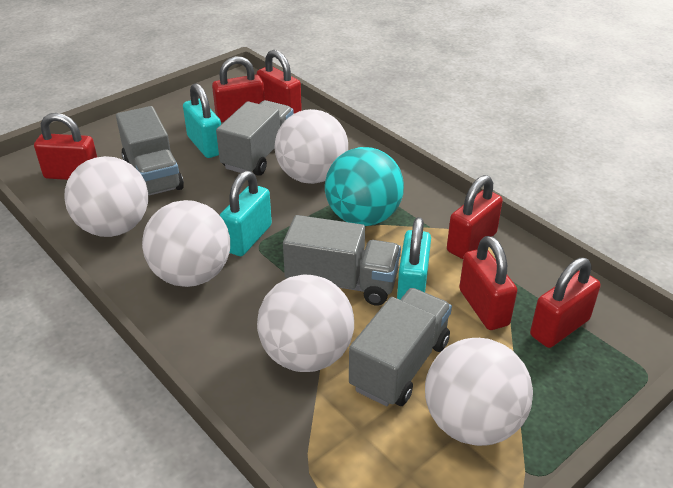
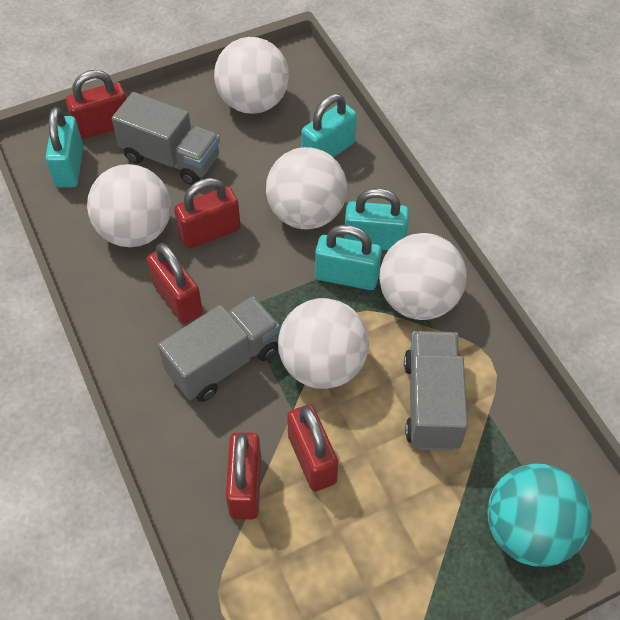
grey truck: [116,106,184,195] [216,100,294,176] [283,215,401,305] [349,288,452,406] = 4 -> [112,92,220,185] [158,296,280,402] [404,331,468,451] = 3
red padlock: [34,113,97,180] [212,56,265,122] [257,50,302,113] [447,175,503,259] [459,236,517,330] [530,258,601,348] = 6 -> [66,70,126,139] [147,243,203,324] [174,178,241,249] [226,432,261,519] [287,404,338,491] = 5
turquoise padlock: [183,83,221,158] [220,171,272,256] [397,217,431,300] = 3 -> [46,107,84,188] [301,94,357,158] [315,225,382,290] [344,188,409,250] = 4

